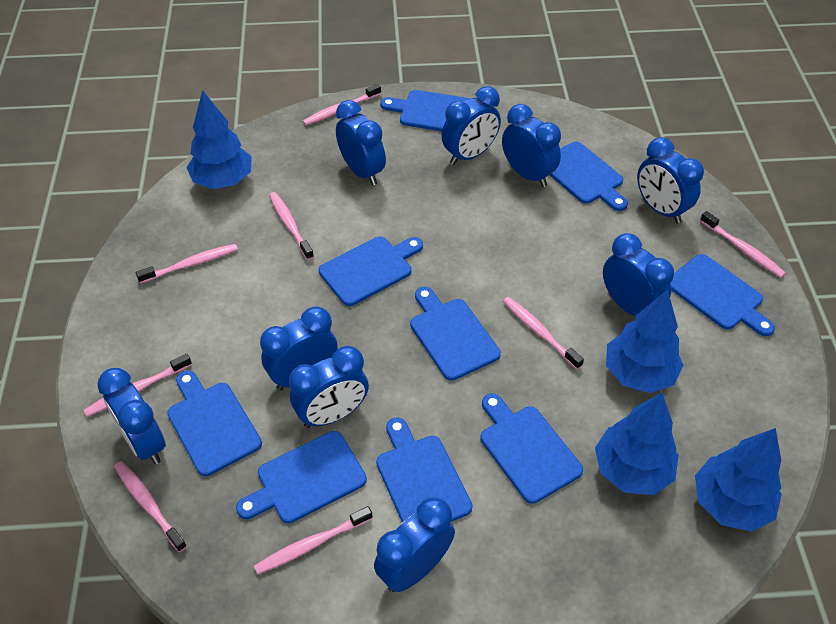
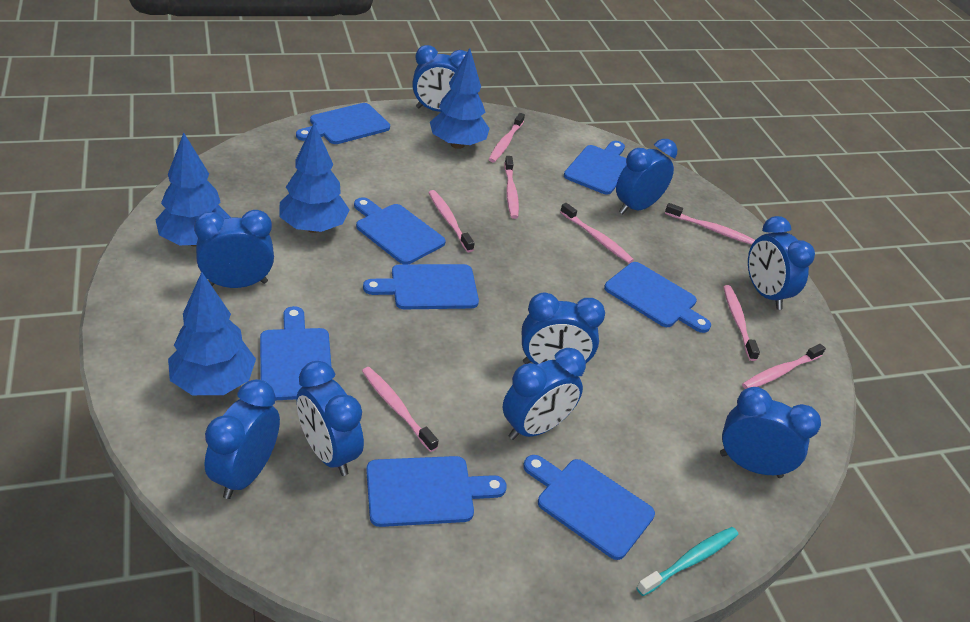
blue cutting board: [167,371,262,476] [236,431,367,523] [319,237,423,306] [376,417,472,523] [380,90,471,131] [410,287,501,381] [480,393,583,504] [550,142,628,211] [670,254,775,336] = 9 -> [260,306,331,400] [296,103,390,144] [354,197,446,264] [363,264,479,309] [366,456,507,527] [523,455,655,560] [564,141,627,195] [604,262,711,333] = 8
turquoise toothbrush: none = 0 -> [636,527,738,596] = 1

